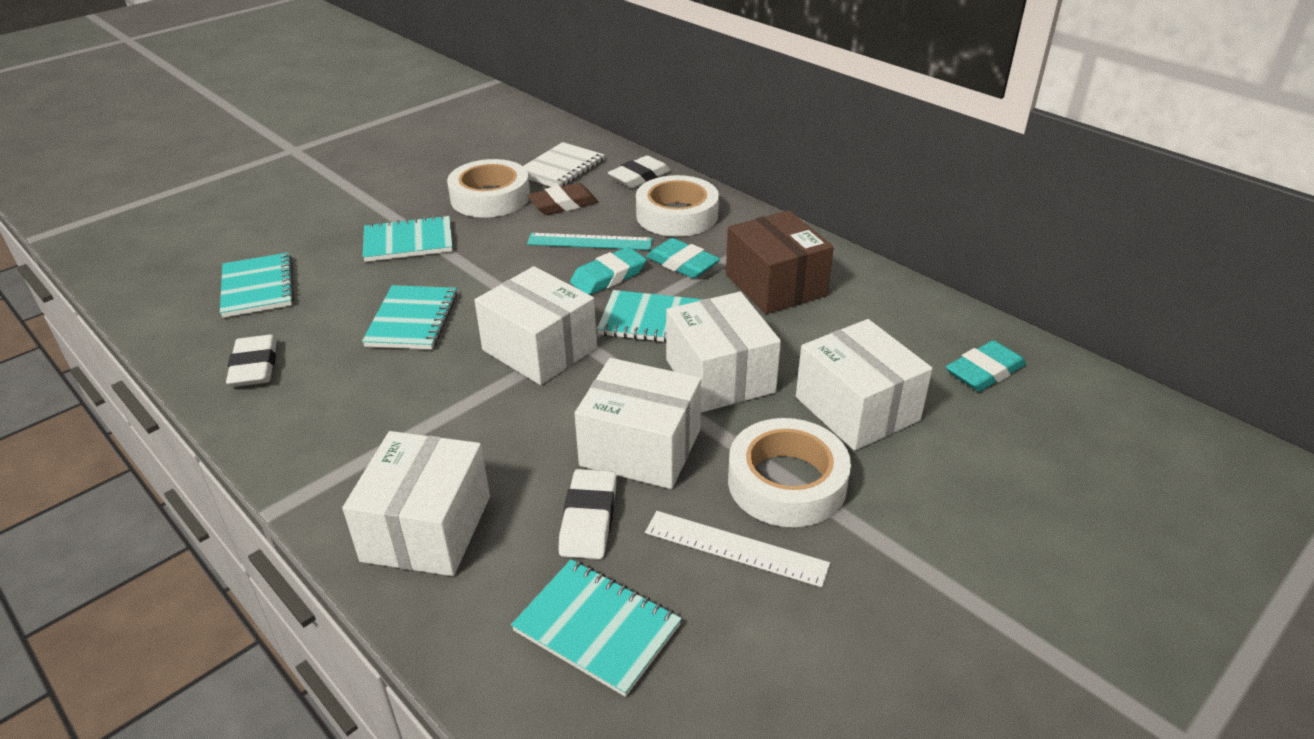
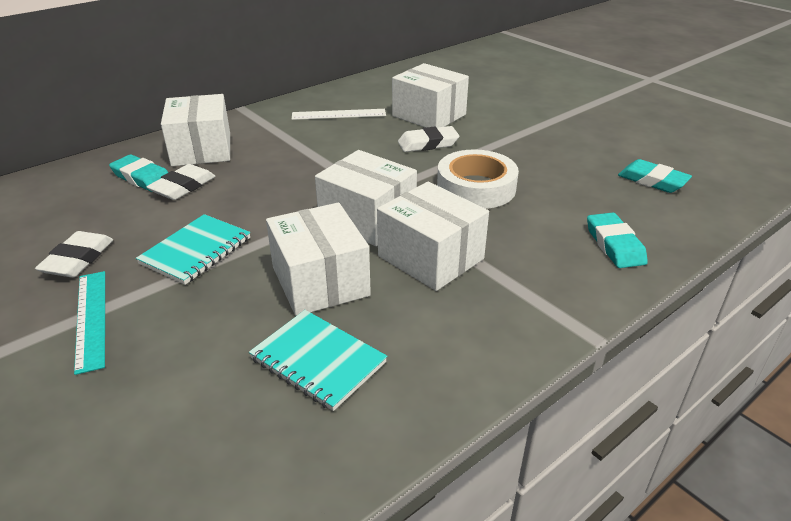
brown box: [726,210,834,314] = 1 -> none = 0
brown eraser: [527,183,598,215] = 1 -> none = 0
turquoise notebook: [220,253,294,318] [362,285,458,349] [363,215,453,262] [511,559,682,697] [597,290,703,343] = 5 -> [136,214,250,285] [249,310,387,411] = 2
white notebook: [523,142,605,187] = 1 -> none = 0
white tape: [447,159,530,218] [636,175,719,237] [728,418,851,527] = 3 -> [437,149,519,209] = 1

